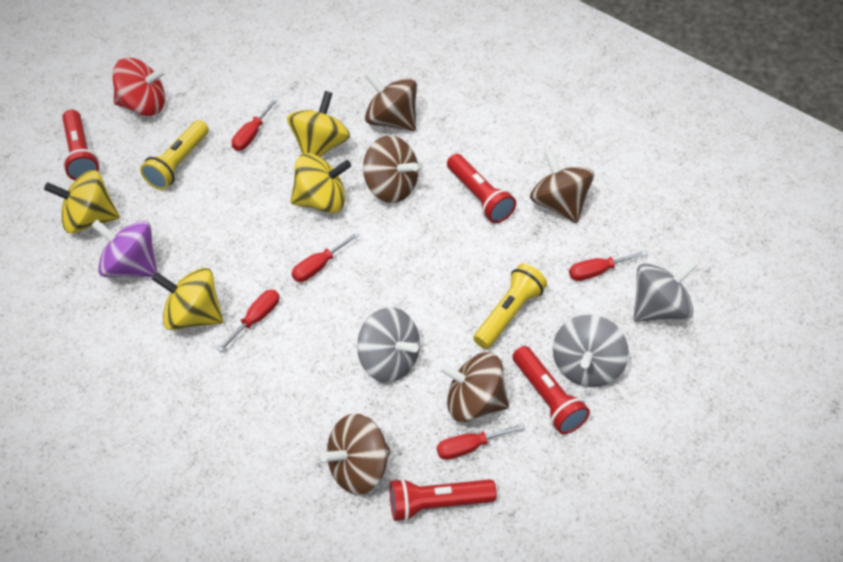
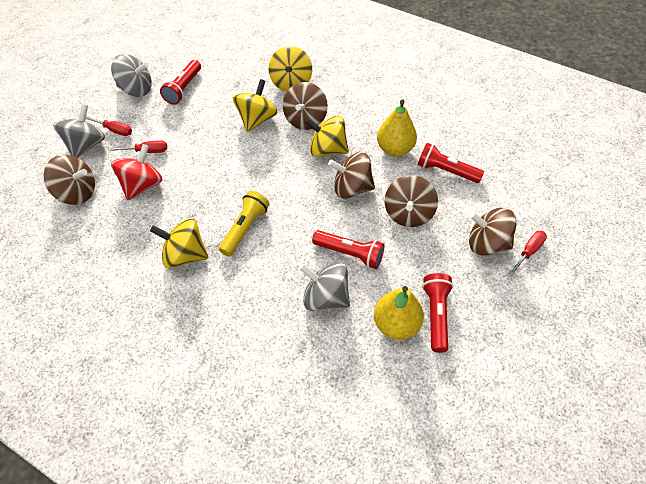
purple spinning top: [91,220,157,277] = 1 -> none = 0
red screwdriver: [217,290,279,352] [232,98,278,151] [292,232,360,282] [437,423,525,460] [569,251,648,281] = 5 -> [86,116,132,136] [110,140,167,153] [509,231,547,276] = 3
yellow flashlight: [140,120,209,190] [473,263,547,349] = 2 -> [219,191,270,256] = 1
yellow pear: none = 0 -> [374,286,424,340] [377,99,417,157] = 2

